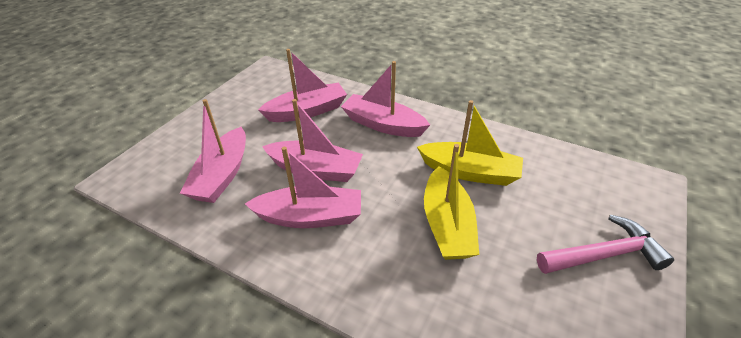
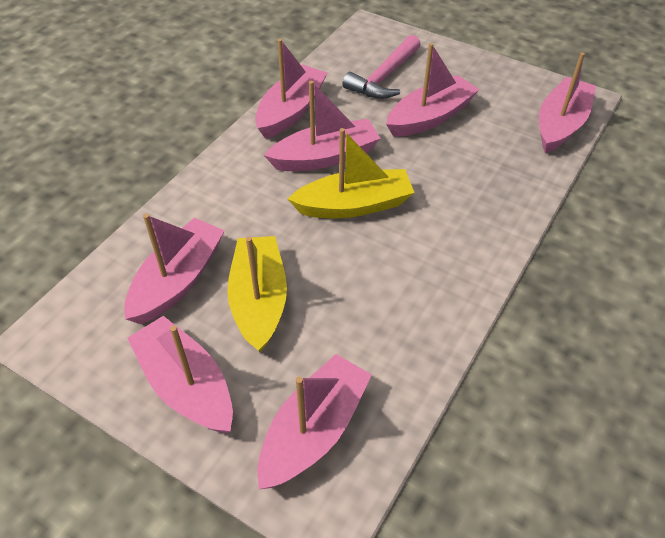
pink boat: [180,99,246,203] [245,147,361,228] [258,49,347,122] [262,99,363,182] [341,61,430,137] = 5 -> [124,213,225,324] [128,316,233,433] [255,39,328,139] [257,354,372,489] [264,81,381,171] [386,43,479,137] [539,52,596,153] = 7

